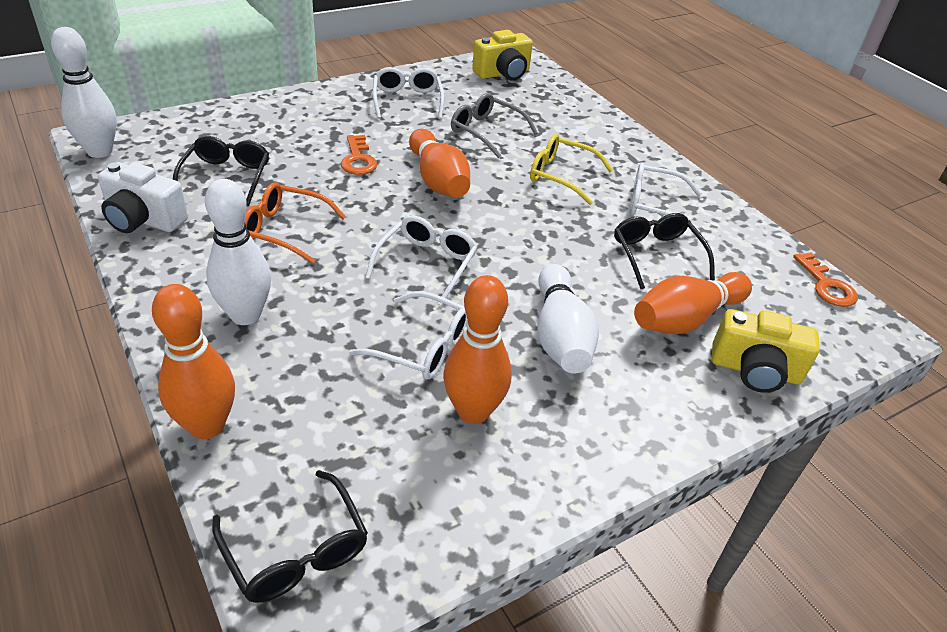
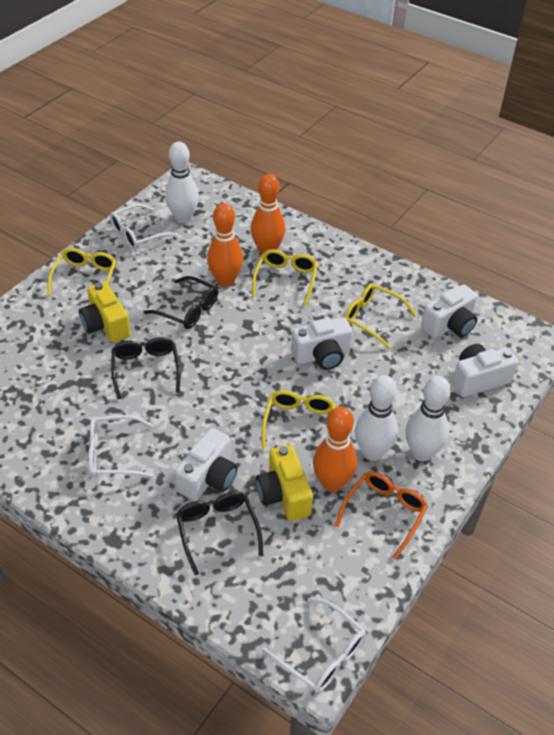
grey glasses: [451,93,538,158] = 1 -> none = 0
orange bowling pin: [152,284,235,439] [409,129,470,197] [443,275,512,424] [634,272,752,334] = 4 -> [207,203,243,287] [251,174,285,255] [313,407,357,492] = 3
orange key: [341,135,377,175] [793,252,858,307] = 2 -> none = 0
white camera: [98,162,188,233] = 1 -> [175,428,238,501] [291,317,352,370] [421,284,478,338] [452,344,518,397] = 4
white glasses: [349,291,468,380] [365,215,477,306] [373,67,444,119] [630,162,701,232] = 4 -> [88,415,154,478] [110,204,178,250] [262,598,366,693] = 3
yellow glasses: [530,134,613,205] = 1 -> [47,248,116,296] [252,249,318,306] [261,390,336,449] [344,283,417,349] = 4

